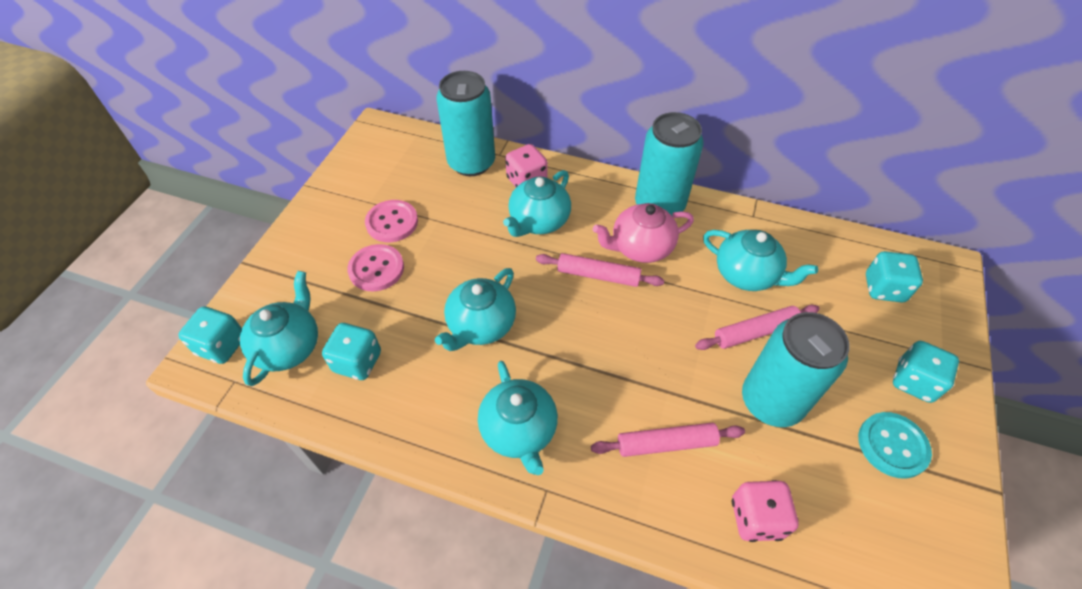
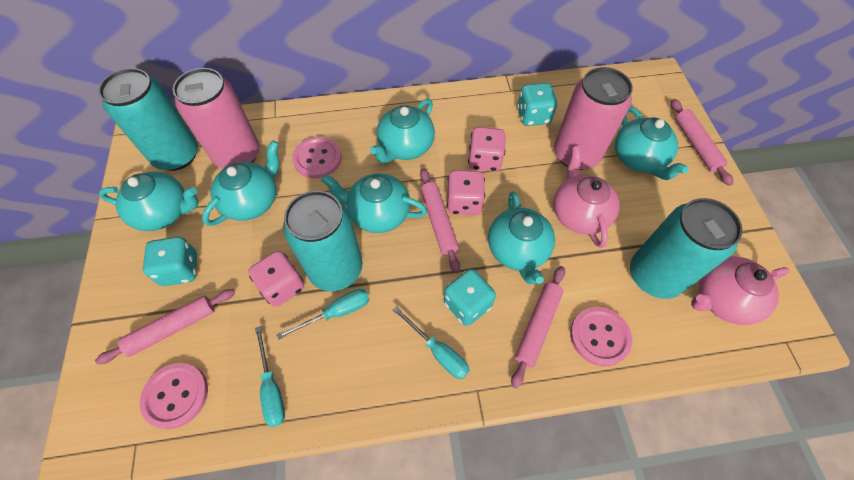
pink button: [347,244,404,291] [365,200,418,242] = 2 -> [140,363,208,429] [292,137,342,179] [570,307,632,367] = 3
pink can: none = 0 -> [173,68,260,169] [554,67,633,170] = 2
pink dice: [505,144,548,187] [732,480,799,542] = 2 -> [248,251,304,307] [447,170,485,215] [468,127,506,172] = 3
pink rolling pin: [536,253,664,287] [591,423,745,457] [695,305,820,350] = 3 -> [95,289,235,364] [420,168,460,273] [511,266,565,389] [671,99,733,186] = 4
pink teapot: [593,203,694,263] = 1 -> [553,146,620,248] [691,256,789,325] = 2
turquoise button: [858,412,932,479] = 1 -> none = 0
turquoise dice: [178,306,242,364] [322,323,381,380] [866,251,923,303] [893,341,959,403] = 4 -> [143,237,197,286] [444,269,496,326] [517,83,558,126] = 3
turquoise screwdriver: none = 0 -> [255,326,285,427] [276,289,369,340] [393,306,470,379] = 3
turquoise teapot: [240,271,318,386] [435,268,516,351] [478,361,558,475] [503,170,571,237] [703,230,818,291] = 5 -> [99,172,198,231] [202,141,279,226] [321,173,427,233] [370,99,435,163] [488,191,555,284] [615,106,688,180] = 6

